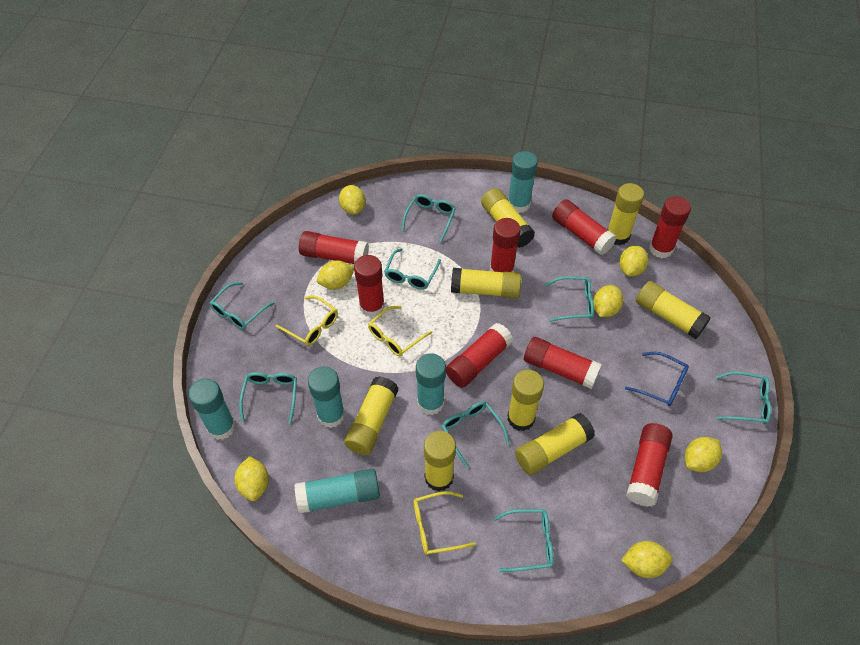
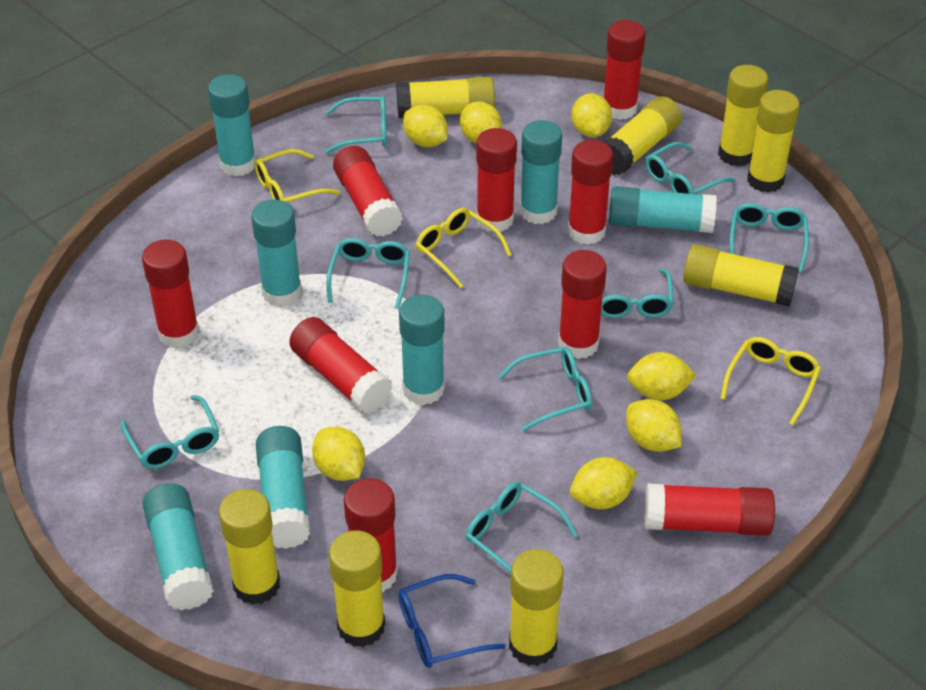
red glue stick: [299,231,369,264] [354,255,385,317] [446,323,513,388] [490,218,521,272] [524,337,602,389] [552,199,617,255] [626,423,673,507] [649,196,691,258] = 8 -> [142,240,199,348] [289,317,393,414] [333,146,403,237] [344,478,398,592] [476,128,517,233] [558,250,607,359] [568,140,613,245] [604,20,646,120] [645,483,775,536] = 9
turquoise glue stick: [188,379,236,440] [295,469,380,514] [308,366,345,428] [416,353,446,415] [508,151,538,213] = 5 -> [142,483,214,610] [208,74,256,177] [251,200,302,307] [256,426,310,549] [399,295,445,405] [520,120,562,224] [609,186,717,233] = 7

